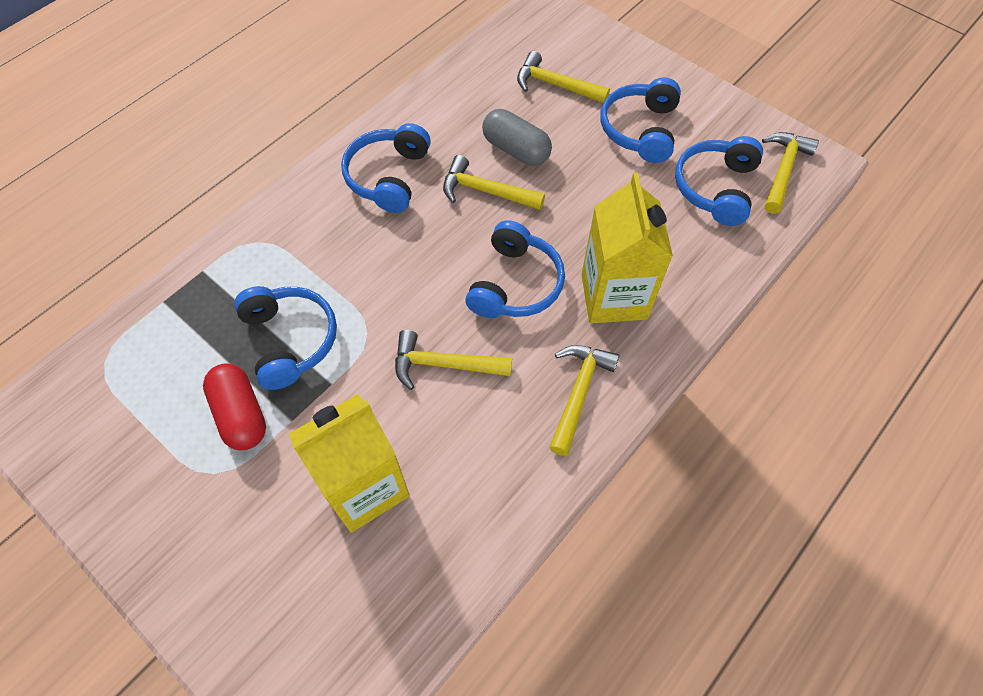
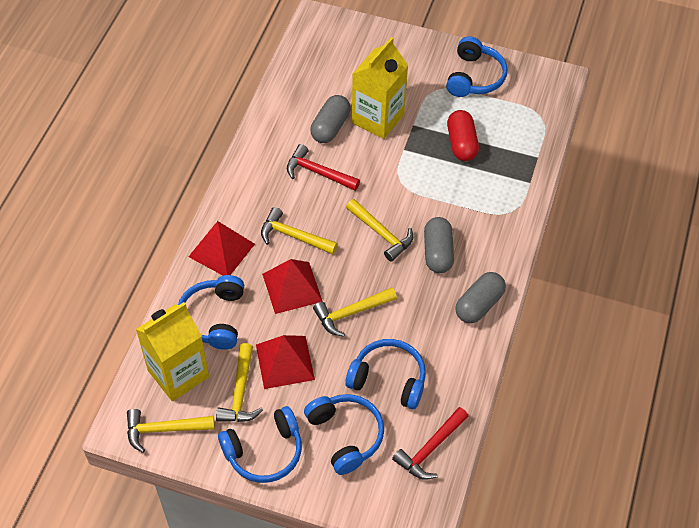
grey capsule: [482,109,552,166] = 1 -> [310,95,351,143] [424,217,454,273] [455,272,506,323] = 3
red hammer: none = 0 -> [287,144,360,191] [392,407,469,480] = 2
red pyramid: none = 0 -> [188,221,255,276] [256,335,315,389] [262,259,323,314] = 3

